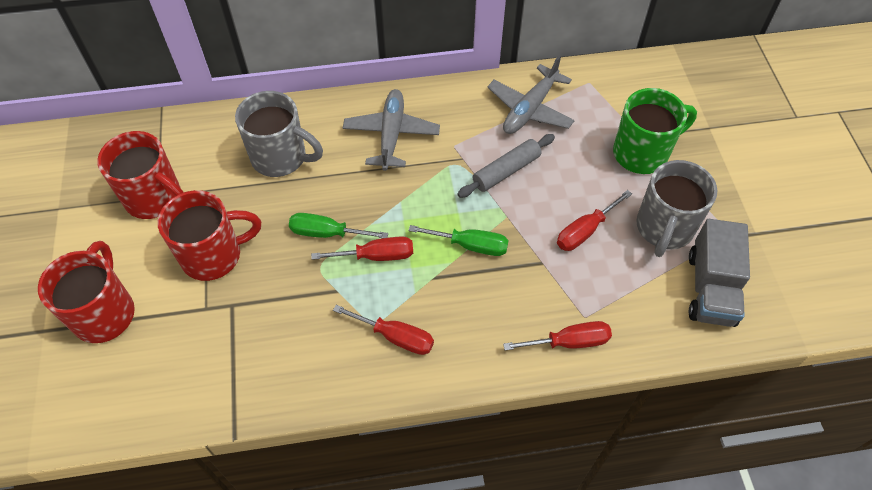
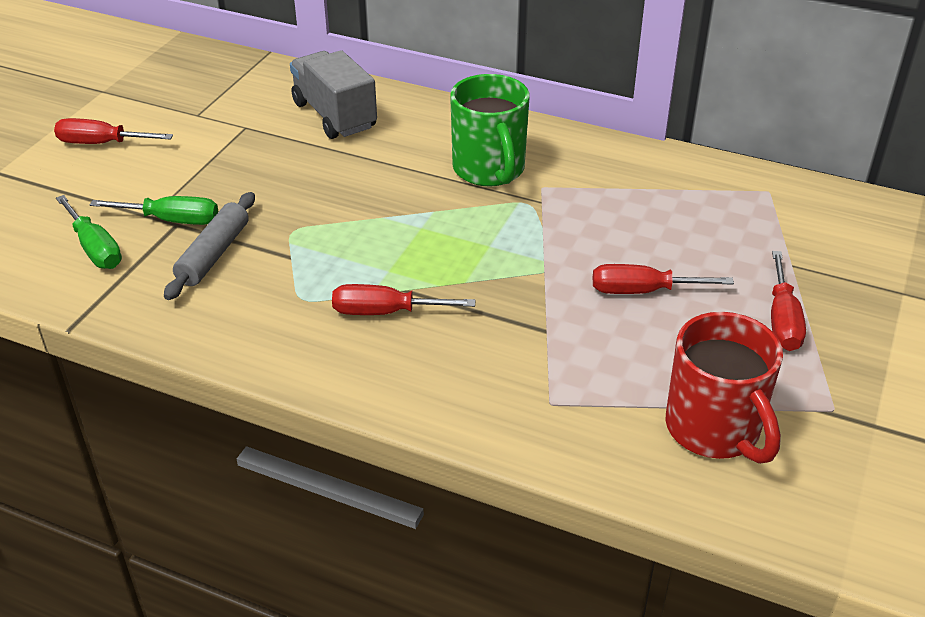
grey mug: [235,91,323,177] [636,160,717,257] = 2 -> none = 0
grey plane: [343,89,440,171] [488,55,575,134] = 2 -> none = 0
red mug: [38,241,135,343] [97,131,184,219] [158,190,261,281] = 3 -> [666,312,783,464] = 1

